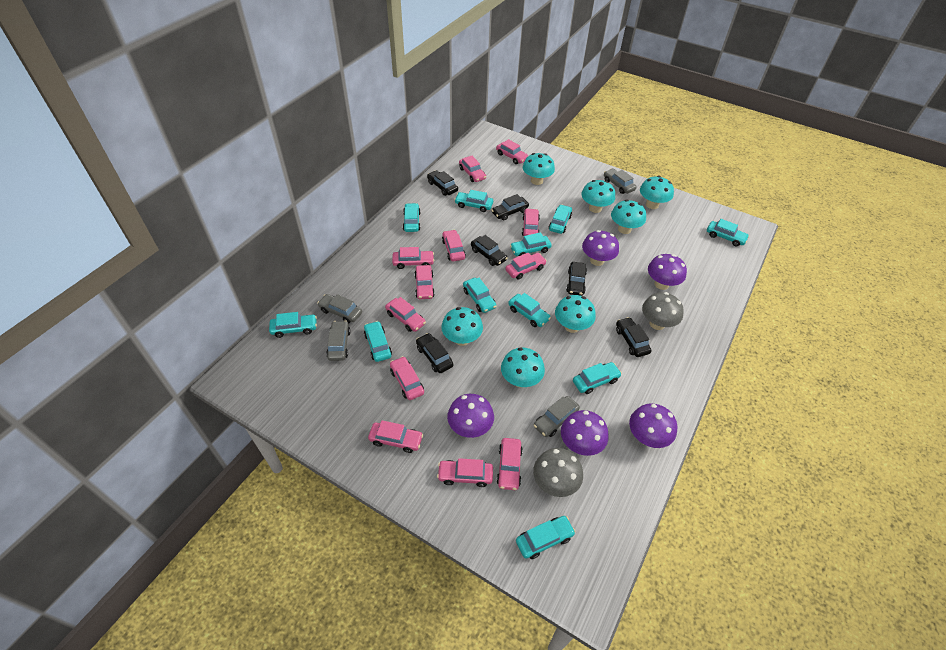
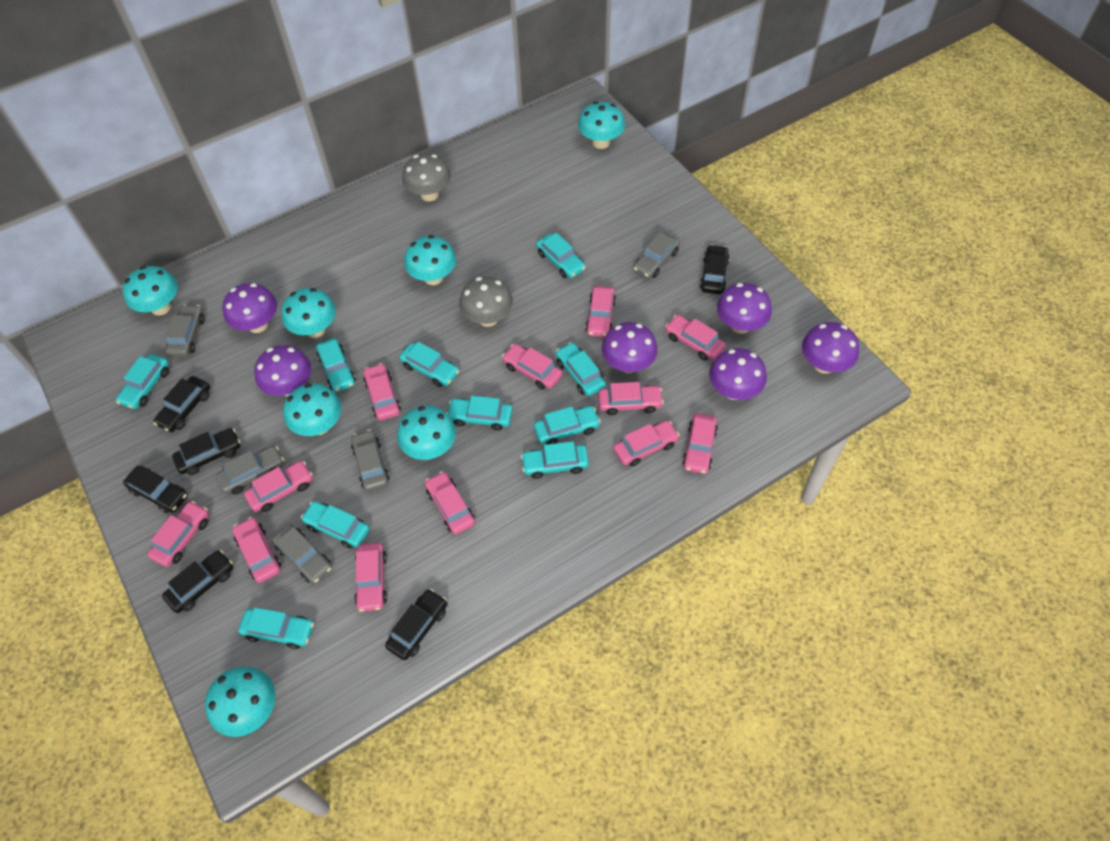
grey car: [317,294,362,323] [326,321,351,361] [534,396,580,437] [604,168,637,194] = 4 -> [165,305,205,357] [216,446,284,495] [272,524,332,584] [351,429,390,491] [633,232,680,279] = 5
purple mushroom: [447,394,494,438] [561,410,608,456] [582,230,619,266] [629,403,677,448] [648,254,687,290] = 5 -> [222,283,277,333] [254,345,311,396] [602,322,658,373] [709,348,767,400] [717,283,772,334] [802,322,859,374] = 6
turquoise car: [269,312,317,338] [364,321,392,362] [403,203,420,232] [454,190,493,212] [463,278,497,313] [508,293,551,327] [510,232,552,256] [516,516,576,559] [549,204,572,234] [573,362,622,394] [707,219,749,246] = 11 -> [116,354,169,409] [238,608,314,649] [301,501,370,549] [316,338,356,392] [399,342,459,387] [446,396,512,431] [521,441,589,479] [534,406,601,444] [536,233,586,278] [556,342,606,396] = 10

